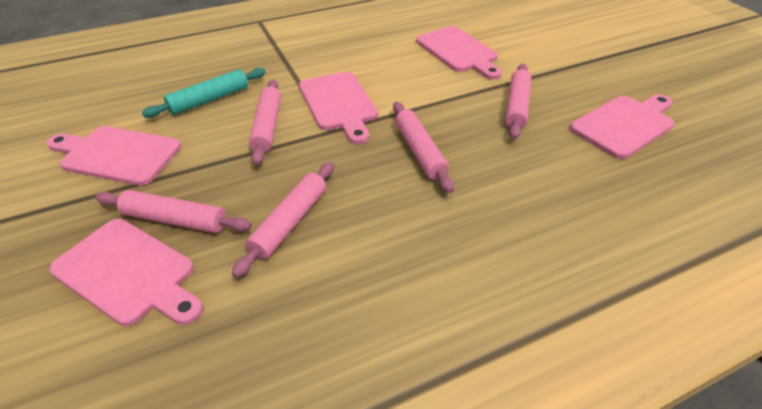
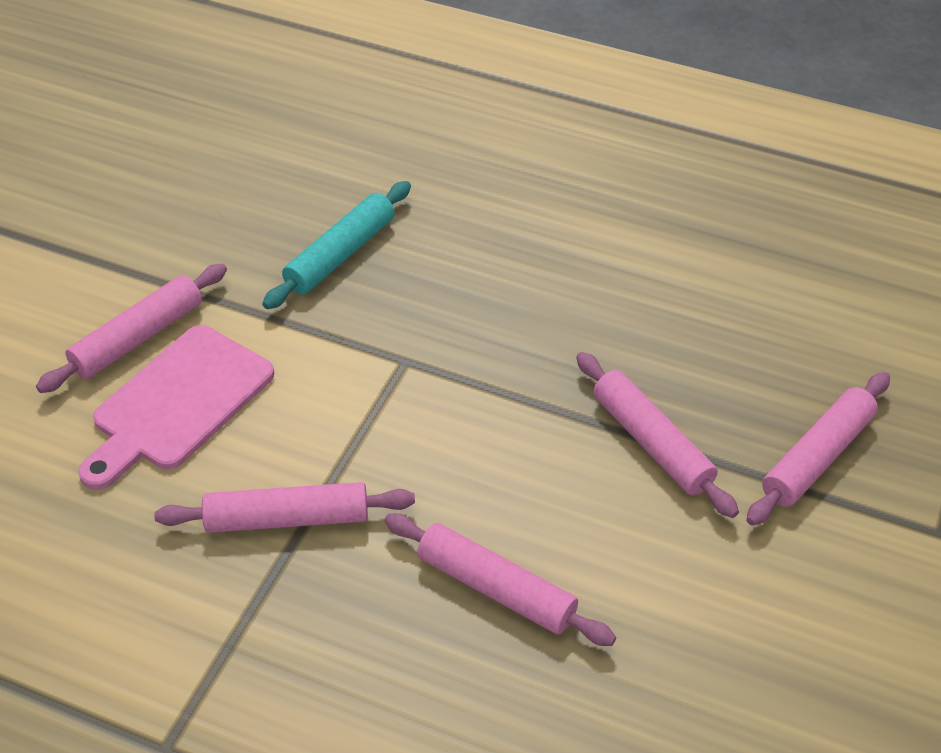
pink cutting board: [47,126,181,186] [49,219,203,326] [299,72,378,144] [416,26,502,80] [570,94,674,159] = 5 -> [78,325,274,490] = 1

